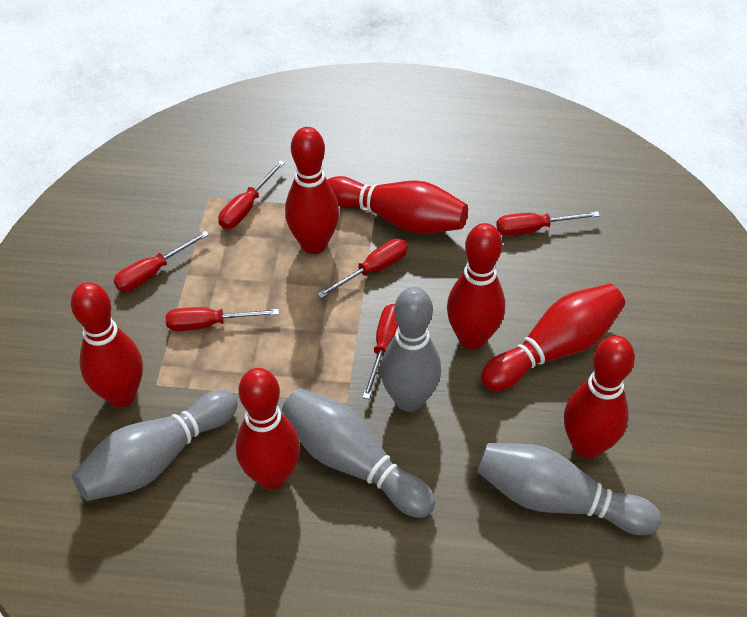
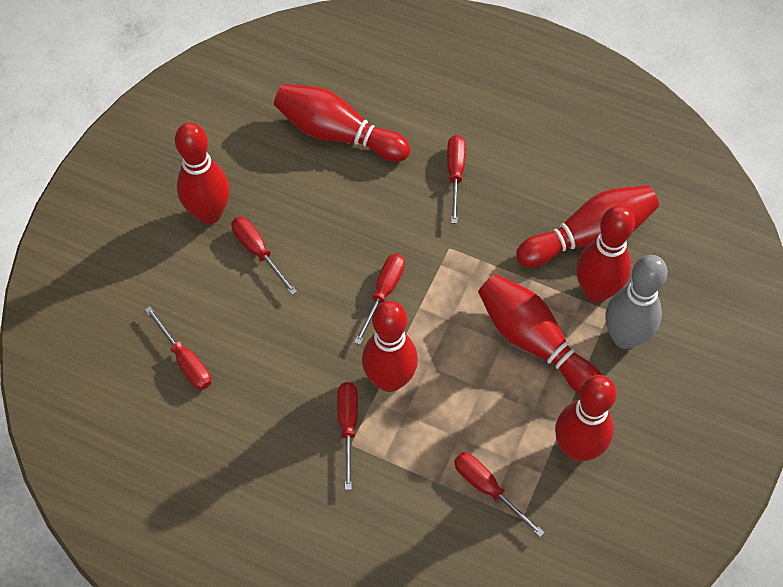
grey bowling pin: [72,390,238,501] [282,388,435,518] [380,287,441,412] [477,443,661,535] = 4 -> [605,255,668,349] = 1

